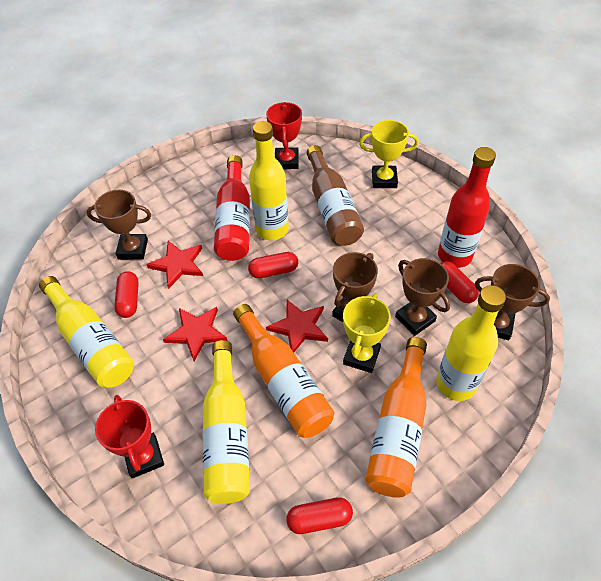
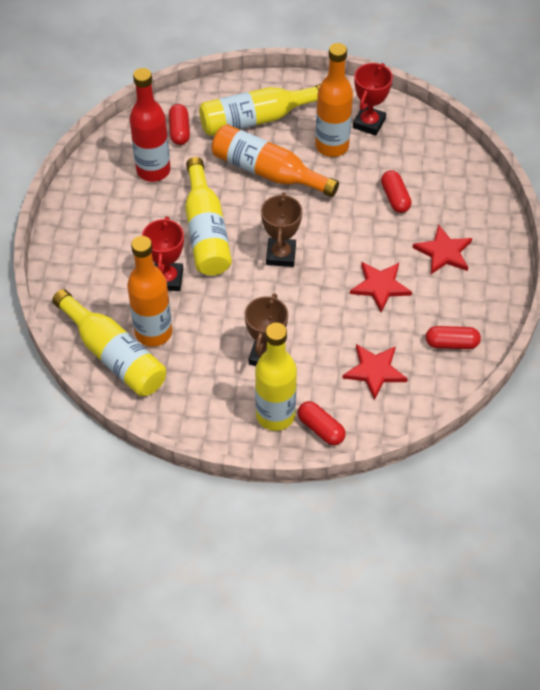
brown bottle: [307,145,364,246] = 1 -> none = 0
brown trophy: [86,190,151,259] [332,252,378,322] [395,258,450,336] [475,264,550,340] = 4 -> [244,294,288,366] [261,192,302,267] = 2
orange bottle: [233,304,334,438] [365,337,427,498] = 2 -> [127,236,172,347] [212,124,339,197] [315,43,353,157] = 3
red bottle: [214,155,250,261] [438,147,496,268] = 2 -> [129,68,171,182] = 1
yellow trophy: [343,293,391,373] [359,120,419,188] = 2 -> none = 0

